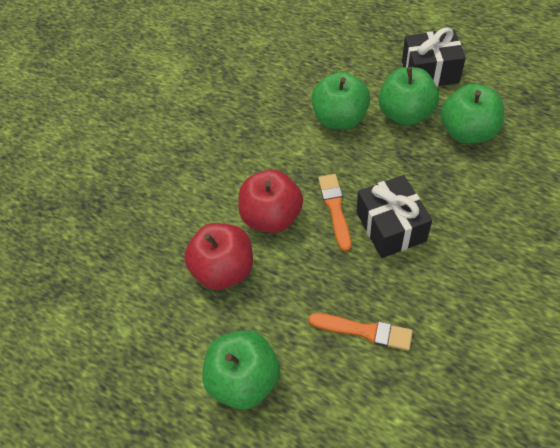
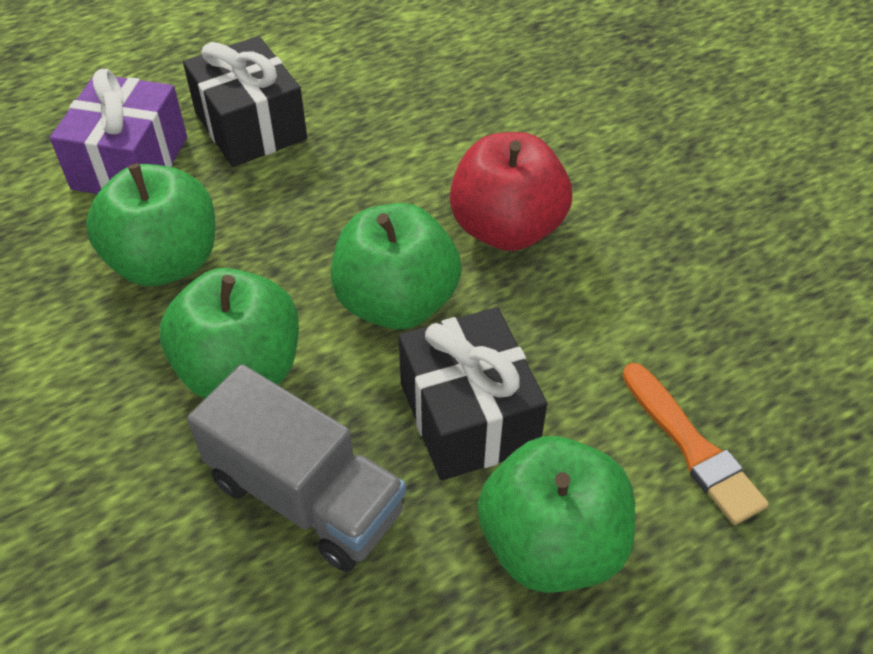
grey truck: none = 0 -> [187,364,406,572] = 1
orange brush: [308,313,413,351] [318,174,351,252] = 2 -> [622,363,769,525] = 1
purple gift: none = 0 -> [50,69,187,194] = 1
red apple: [184,223,253,290] [239,170,303,233] = 2 -> [450,132,572,251] = 1

